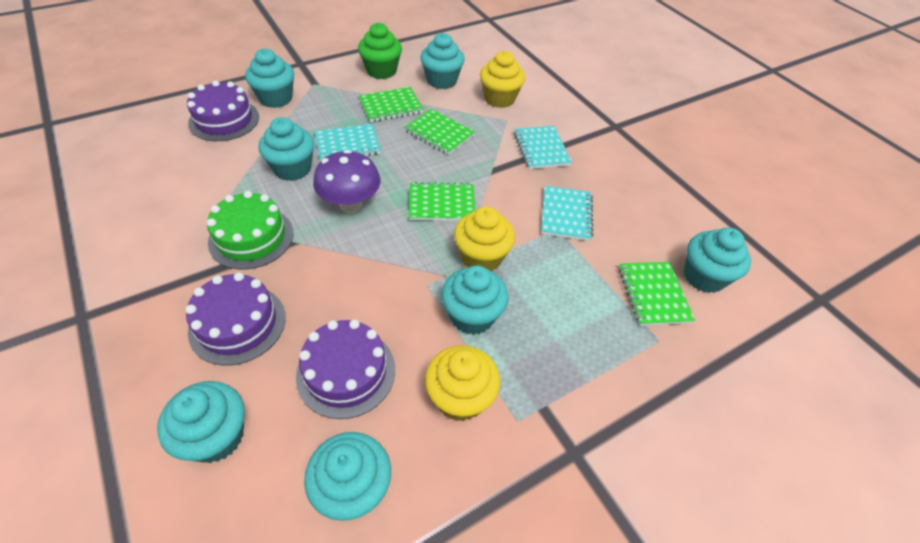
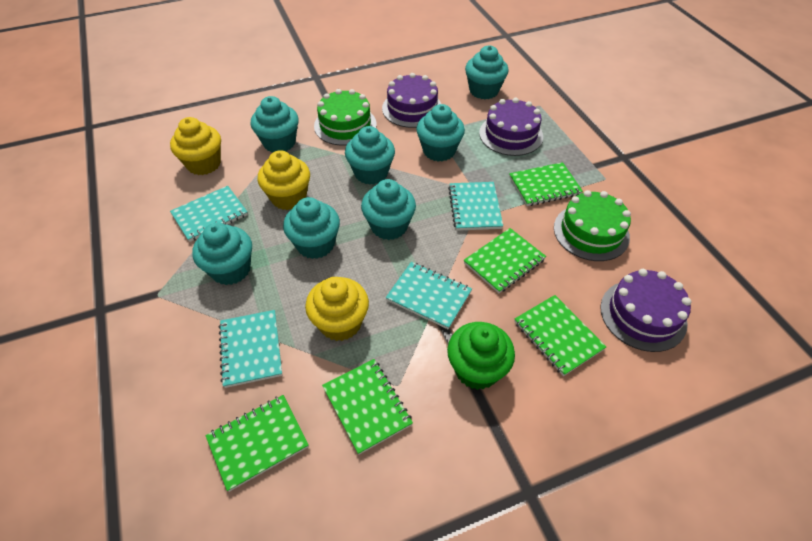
green cake: [207,191,293,269] = 1 -> [314,89,376,146] [554,190,631,261] = 2
green notebook: [359,87,423,122] [404,109,475,155] [409,182,475,221] [619,262,695,326] = 4 -> [205,395,309,492] [322,359,413,455] [464,228,546,293] [509,162,583,206] [514,295,606,376] = 5
purple mushroom: [313,150,381,213] = 1 -> none = 0
turquoise notebook: [314,124,381,161] [514,126,572,169] [541,186,593,241] = 3 -> [170,186,248,242] [219,310,282,388] [386,262,472,329] [448,182,503,231] = 4

